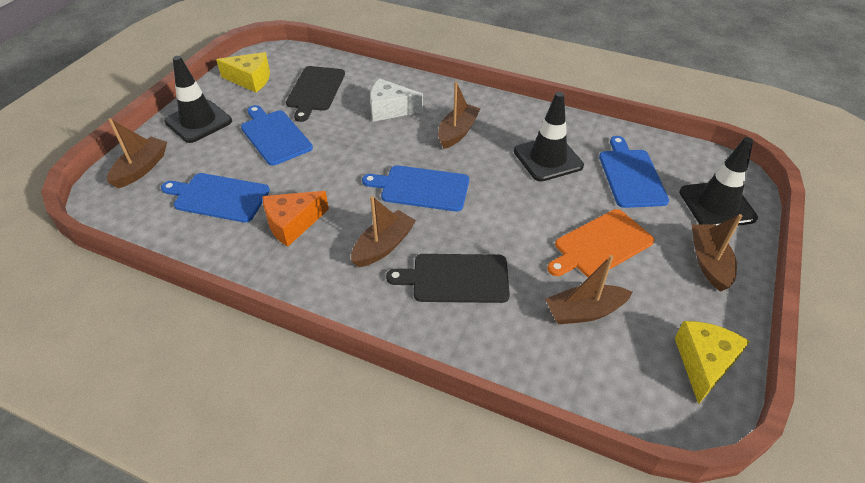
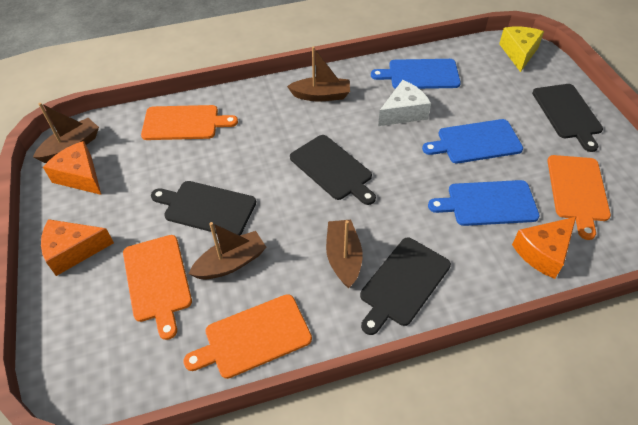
black cutting board: [286,66,345,122] [386,254,510,303] = 2 -> [151,181,256,236] [290,135,376,205] [360,237,451,335] [532,84,603,152] = 4
black traffic cone: [164,56,232,143] [514,92,584,182] [679,137,758,226] = 3 -> none = 0
blue cutting board: [161,173,270,223] [241,105,313,166] [362,165,469,212] [599,136,669,208] = 4 -> [371,59,461,89] [422,119,523,163] [428,180,540,226] = 3
brown boat: [107,118,167,189] [351,196,416,267] [438,82,481,149] [545,255,632,324] [692,214,742,292] = 5 -> [33,103,99,163] [189,222,266,279] [287,46,350,102] [326,220,363,288] = 4
orange cheese: [263,191,329,247] = 1 -> [41,219,114,276] [43,141,101,195] [512,217,576,279] = 3
orange cutting board: [547,209,654,277] = 1 -> [123,235,192,340] [141,105,238,140] [183,294,312,379] [547,155,611,240] = 4
yellow cheese: [216,52,270,92] [675,321,750,405] = 2 -> [499,27,544,72] = 1

